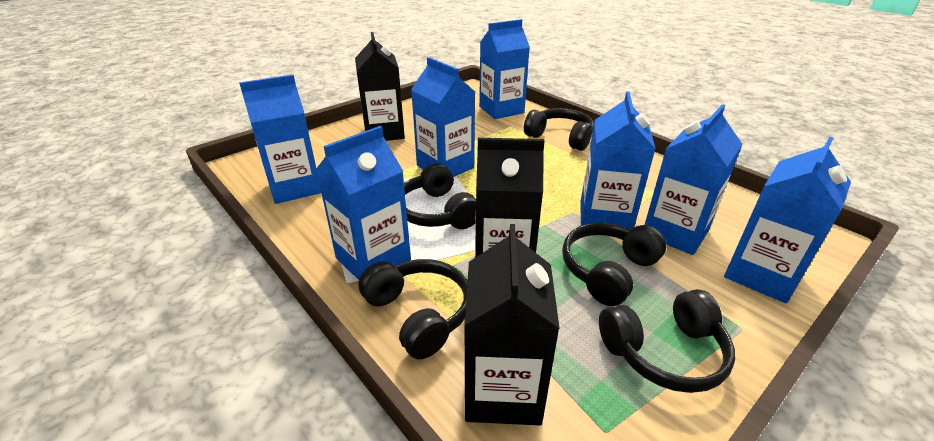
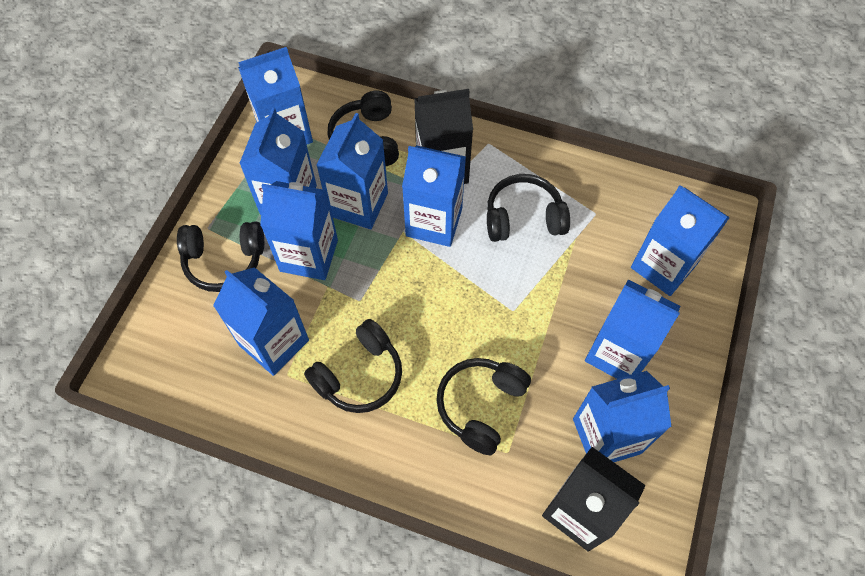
black carton: [355,32,405,141] [464,224,560,425] [475,138,545,258] = 3 -> [414,89,473,184] [542,447,646,552] = 2
blue carton: [239,75,321,204] [316,126,411,280] [411,57,475,177] [479,19,530,119] [580,91,656,229] [645,104,743,255] [724,137,851,303] = 7 -> [213,267,309,376] [238,47,313,144] [239,107,317,215] [260,181,338,280] [316,113,388,229] [402,145,466,247] [573,371,672,462] [585,279,680,379] [631,185,730,296] = 9

